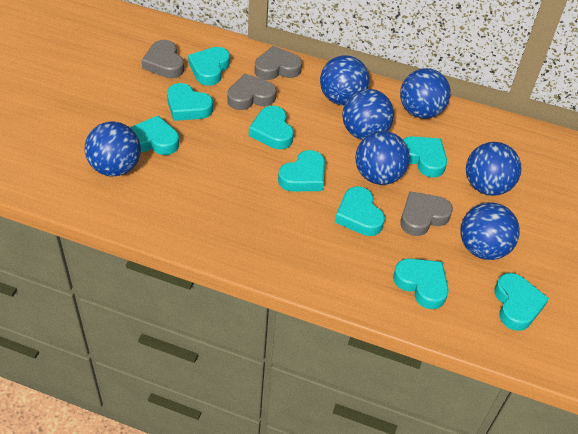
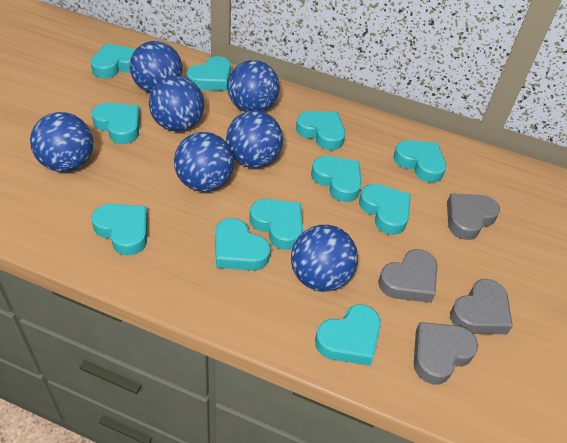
turquoise heart: [130,116,179,155] [167,83,213,121] [188,47,230,86] [249,106,294,149] [278,150,325,192] [335,186,385,236] [393,258,449,309] [403,136,447,178] [494,273,549,331] = 9 -> [90,44,136,78] [91,204,148,256] [92,103,140,144] [186,56,231,91] [215,218,271,271] [249,199,303,250] [296,111,345,150] [311,156,362,202] [315,304,381,366] [359,184,411,235] [393,140,446,183] = 11

